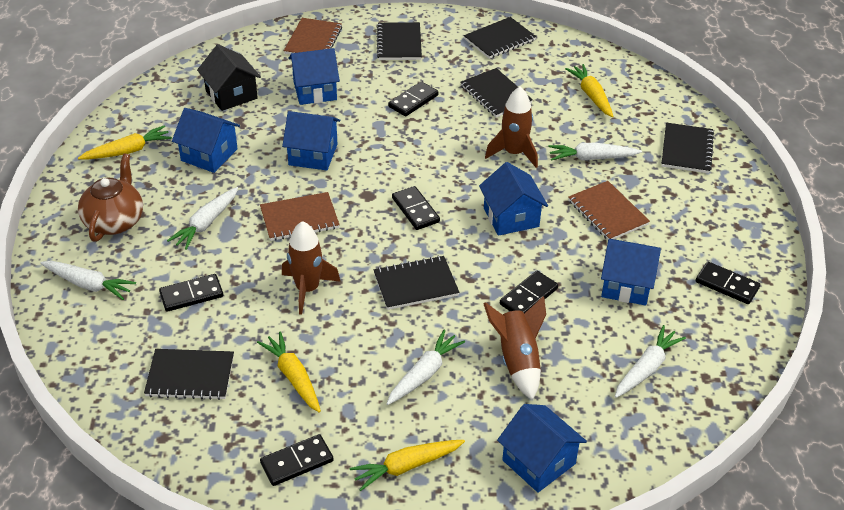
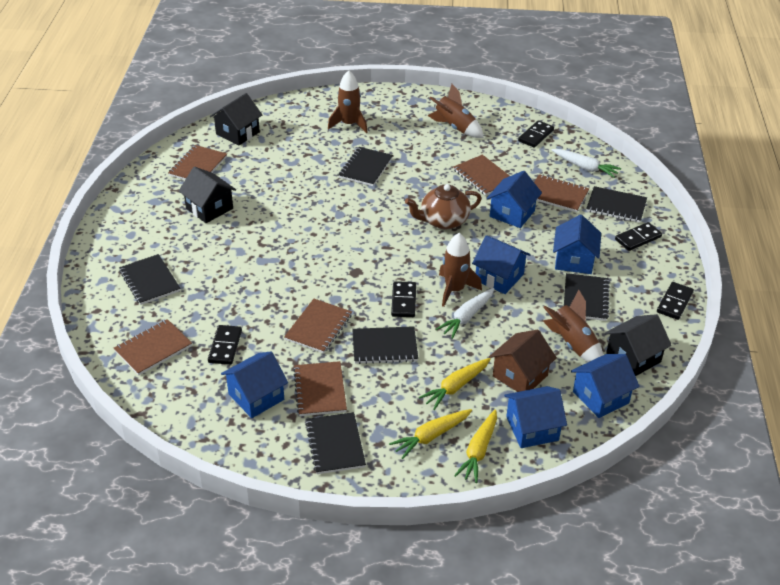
black domino: [159,274,223,312] [260,434,334,486] [388,81,439,116] [392,186,440,230] [500,271,558,314] [696,262,760,304] = 6 -> [208,325,242,365] [391,281,416,317] [518,120,554,148] [615,222,662,251] [657,282,694,320] = 5
black house: [197,44,261,111] = 1 -> [179,167,236,223] [210,93,262,145] [605,314,672,376] = 3
brown house: none = 0 -> [489,329,557,392] = 1
brown notebook: [260,192,340,241] [284,18,342,55] [568,181,650,240] = 3 -> [114,319,192,375] [168,145,227,180] [284,299,352,353] [293,361,347,416] [453,155,509,196] [534,174,589,212] = 6
brown rocket: [282,221,341,315] [483,296,546,400] [485,87,538,168] = 3 -> [328,70,368,133] [427,84,484,138] [439,233,482,307] [543,289,603,362] = 4
white carrot: [40,261,136,300] [167,187,238,250] [386,330,465,405] [548,143,642,161] [615,325,686,398] = 5 -> [436,288,494,339] [552,149,621,178] = 2
yellow carrot: [78,125,172,159] [257,331,321,413] [349,440,465,491] [565,64,613,117] = 4 -> [389,409,472,459] [419,358,490,410] [454,409,497,483] = 3

